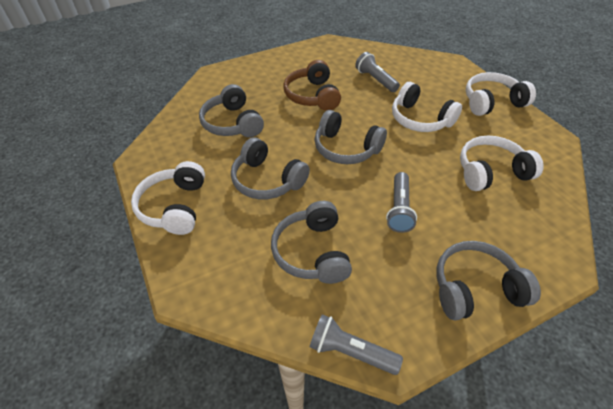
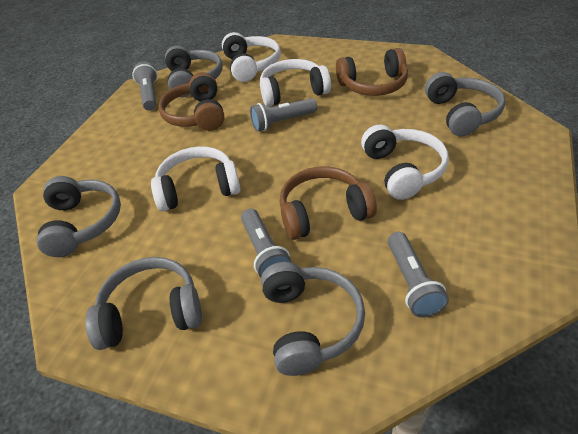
brown headphones: [283,60,341,111] = 1 -> [158,72,225,131] [279,167,377,240] [336,48,408,96] = 3
grey flashlight: [310,314,403,375] [355,52,400,92] [386,172,417,233] = 3 -> [132,62,157,111] [241,209,292,278] [250,98,317,132] [388,232,449,318] = 4

